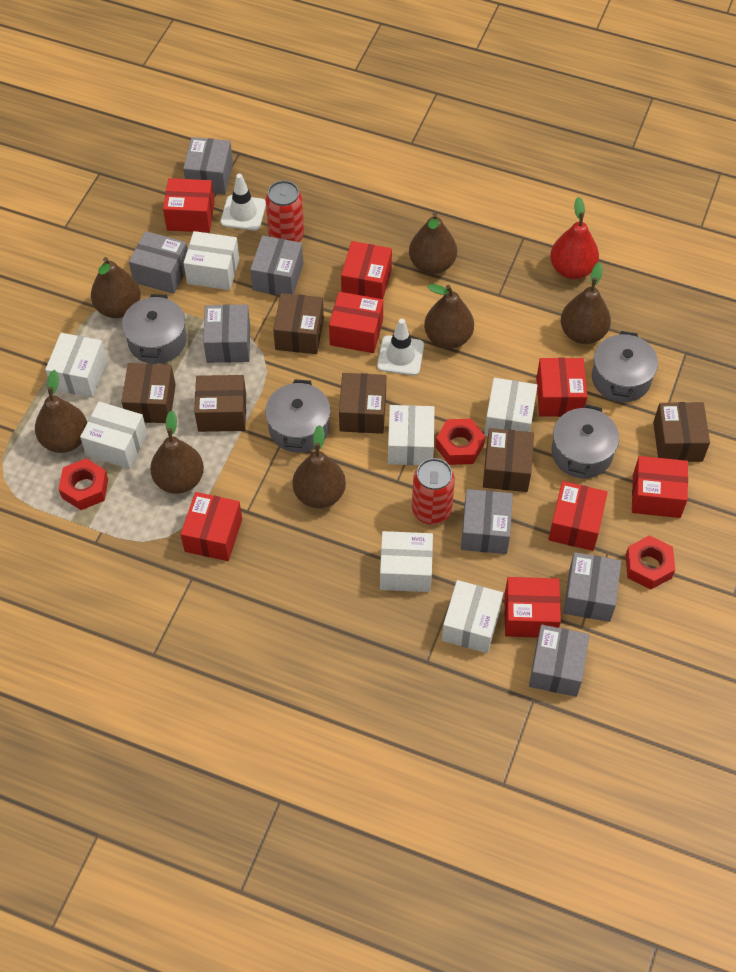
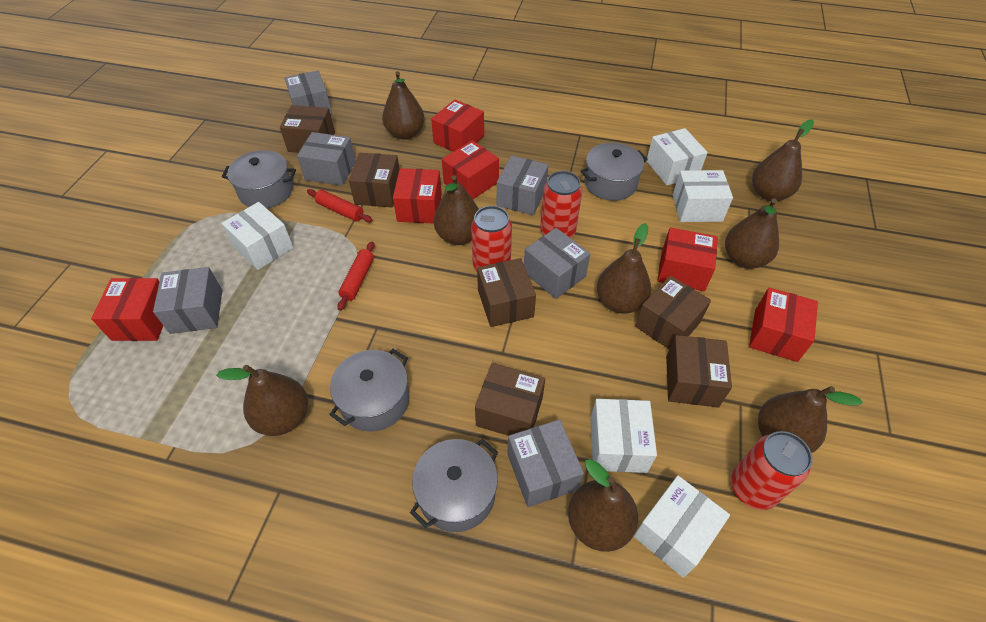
brown pear: [35,370,87,453] [91,257,141,318] [150,410,204,494] [292,425,346,508] [409,212,457,274] [424,284,474,349] [561,262,611,344] = 7 -> [216,365,308,436] [382,71,425,140] [434,175,479,245] [568,459,638,552] [597,223,651,314] [725,198,779,269] [752,119,814,201] [758,386,863,453] = 8
grey box: [129,231,187,294] [183,137,233,194] [203,305,250,363] [250,236,303,295] [461,489,513,554] [529,625,590,697] [563,552,621,622] = 7 -> [153,267,222,334] [284,70,332,115] [297,132,356,186] [497,155,548,215] [507,420,584,507] [524,228,590,299] = 6
red box: [163,178,214,233] [181,492,242,561] [329,292,383,353] [341,241,392,299] [504,577,561,638] [536,358,587,417] [548,481,608,551] [632,456,688,518] = 8 -> [91,278,163,341] [393,168,442,223] [431,99,484,152] [442,140,499,199] [657,227,718,291] [749,288,818,362] = 6
red can: [265,180,304,242] [412,458,455,525] = 2 -> [471,206,512,271] [540,171,582,238] [731,431,812,510] = 3
red nut: [59,458,108,510] [436,419,485,465] [625,535,675,590] = 3 -> none = 0
red pear: [550,197,599,279] = 1 -> none = 0
red rolling pin: none = 0 -> [307,189,372,222] [337,241,374,311] = 2
white box: [45,333,107,397] [80,402,147,469] [184,231,239,290] [380,531,433,592] [388,405,435,465] [442,580,503,653] [484,378,538,436] = 7 -> [222,202,293,270] [590,399,657,473] [634,476,730,578] [647,128,708,185] [673,170,733,222] = 5
white traffic cone: [221,174,266,231] [377,319,424,376] = 2 -> none = 0

